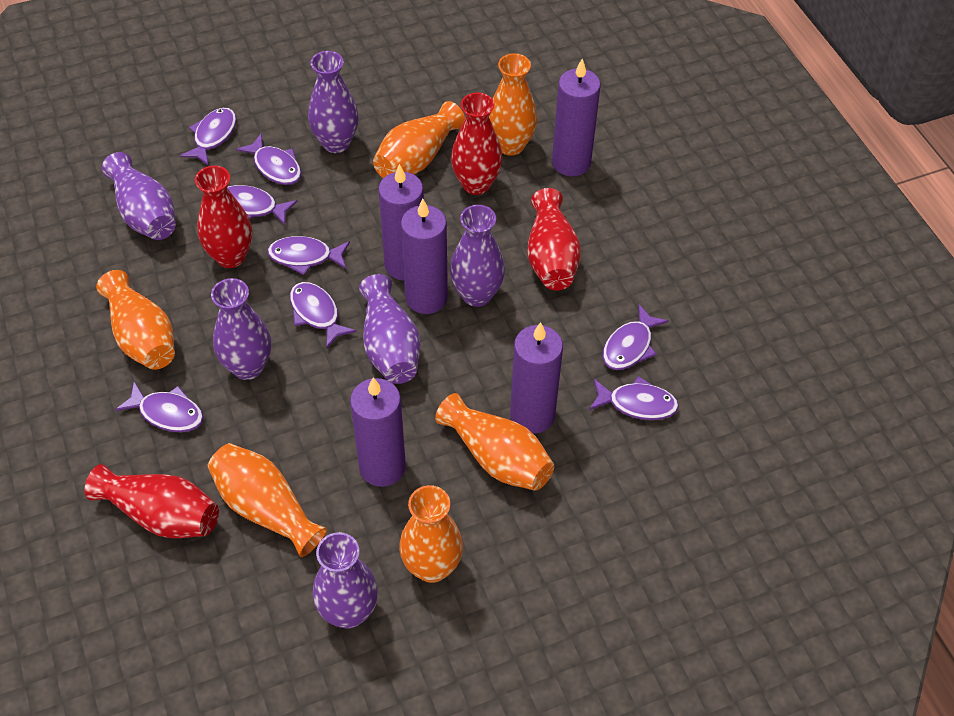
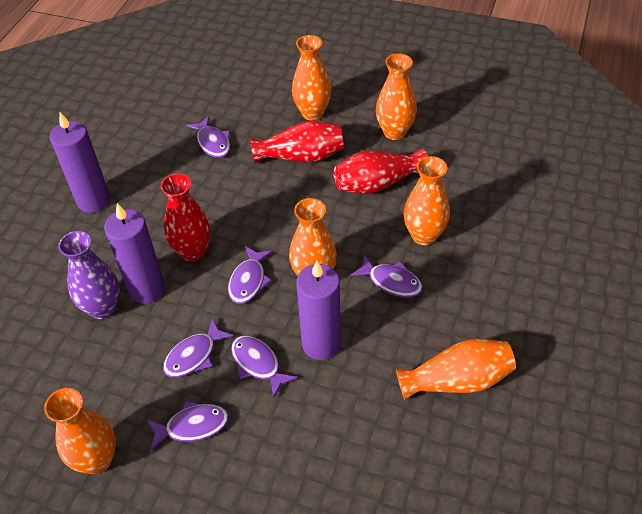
purple candle: [350,378,406,487] [378,164,424,281] [401,199,448,314] [510,322,563,434] [552,59,601,176] = 5 -> [50,112,110,213] [104,203,165,304] [296,261,341,360] = 3
purple fish: [115,382,204,432] [180,108,237,166] [227,185,298,225] [236,134,302,185] [267,236,350,275] [290,282,357,348] [589,376,679,420] [603,305,669,370] = 8 -> [147,401,229,451] [163,318,234,378] [186,116,230,158] [228,246,273,304] [231,336,298,398] [350,254,423,298] = 6
purple vase: [102,152,175,240] [211,278,271,380] [308,51,359,153] [313,532,378,629] [359,274,421,384] [450,205,505,307] = 6 -> [58,231,119,319] = 1
red vase: [85,464,219,538] [195,166,252,268] [451,93,503,195] [527,188,581,290] = 4 -> [160,173,211,262] [251,120,344,163] [333,149,428,194] = 3

